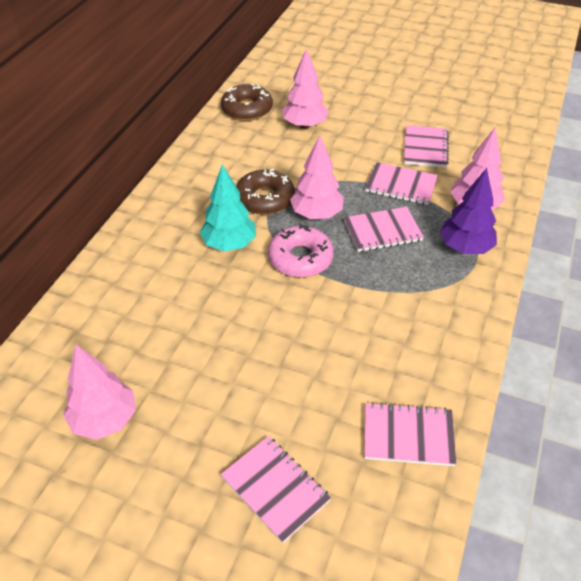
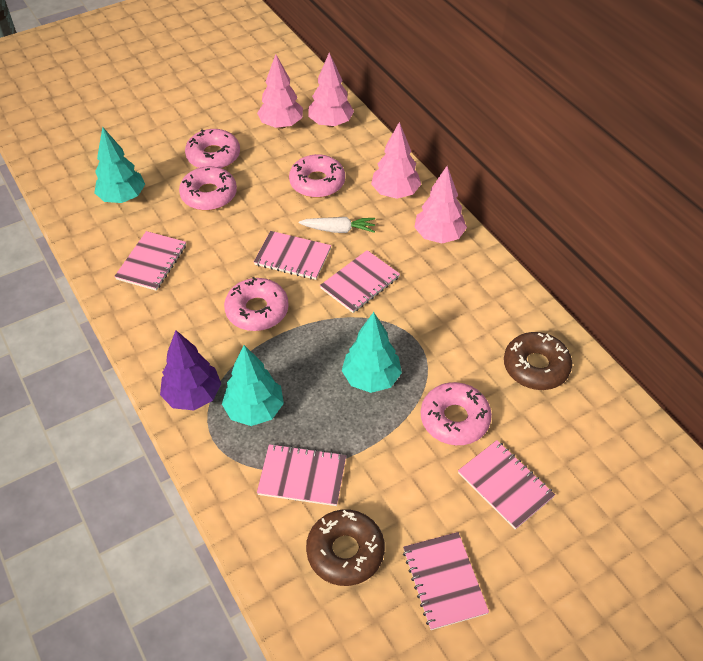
pink donut: [268,224,334,278] = 1 -> [179,166,237,211] [185,129,240,168] [224,277,289,331] [289,154,345,198] [421,382,492,445] = 5
pink notebook: [220,436,331,543] [344,207,424,252] [364,402,456,466] [365,162,438,205] [404,125,449,168] = 5 -> [114,231,186,291] [254,231,331,280] [257,444,346,506] [320,250,400,313] [403,532,489,630] [458,440,555,530] = 6
turquoise tree: [200,164,256,251] = 1 -> [94,127,145,203] [222,345,284,426] [342,312,402,393] = 3
white carrot: none = 0 -> [299,217,375,233] = 1

